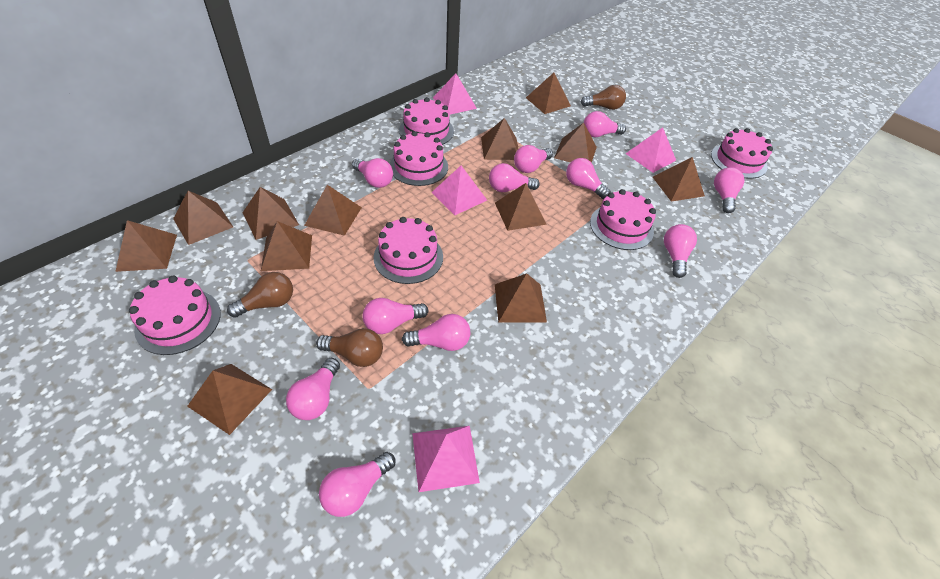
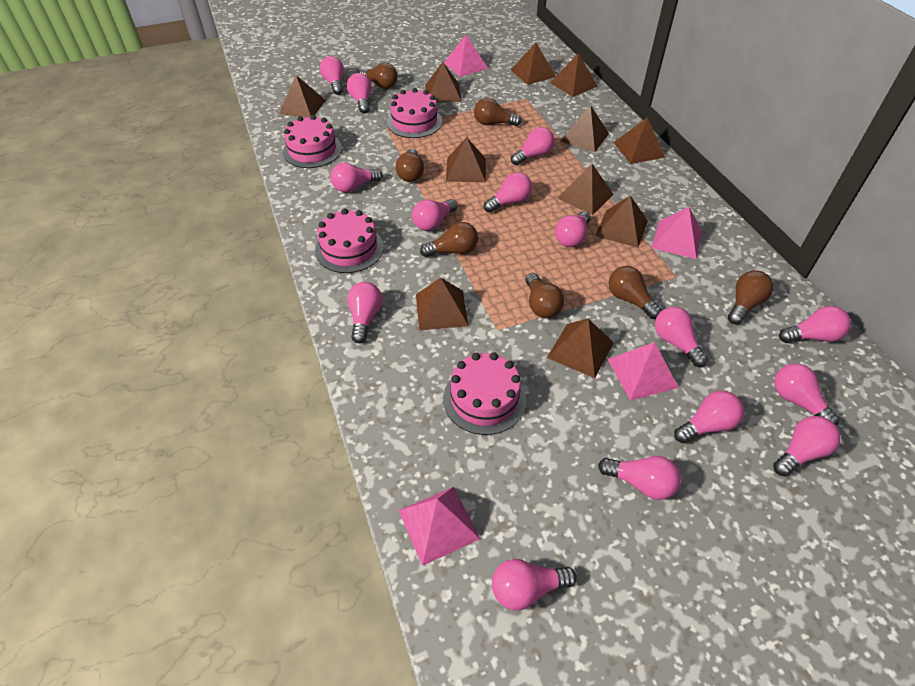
brown light bulb: [227,272,293,318] [316,328,383,367] [581,85,626,110] = 3 -> [359,63,398,89] [396,149,424,182] [420,222,478,257] [474,98,522,126] [526,273,564,318] [609,266,662,319] [728,270,773,325] = 7
brown pyramid: [115,220,177,272] [173,191,233,245] [187,364,272,435] [242,187,299,240] [261,221,312,271] [304,185,362,236] [481,118,519,160] [495,183,547,231] [495,273,547,323] [526,73,571,114] [554,122,597,163] [653,157,705,202] = 12 -> [279,75,326,118] [416,277,469,330] [425,62,462,103] [446,137,486,182] [511,43,556,85] [547,318,614,378] [550,53,597,97] [557,164,614,215] [560,105,609,152] [595,195,648,248] [614,117,665,164] = 11
pink cake: [129,276,221,355] [374,217,443,284] [390,131,448,186] [399,97,454,145] [590,189,656,250] [711,128,773,179] = 6 -> [283,115,342,168] [315,209,384,273] [387,88,442,138] [443,352,526,435] = 4
pink light bulb: [286,358,340,420] [319,452,395,517] [352,158,393,188] [363,298,428,334] [402,314,470,351] [489,163,540,192] [514,145,553,173] [566,158,611,199] [584,111,626,137] [664,224,697,278] [714,167,744,213] = 11 -> [320,56,344,95] [330,162,383,192] [347,73,372,113] [347,282,382,343] [412,199,458,231] [484,172,532,213] [492,559,577,610] [511,127,554,165] [555,211,591,247] [598,456,681,500] [655,307,708,367] [674,391,744,443] [773,416,841,477] [774,364,839,426] [779,306,851,343] = 15

